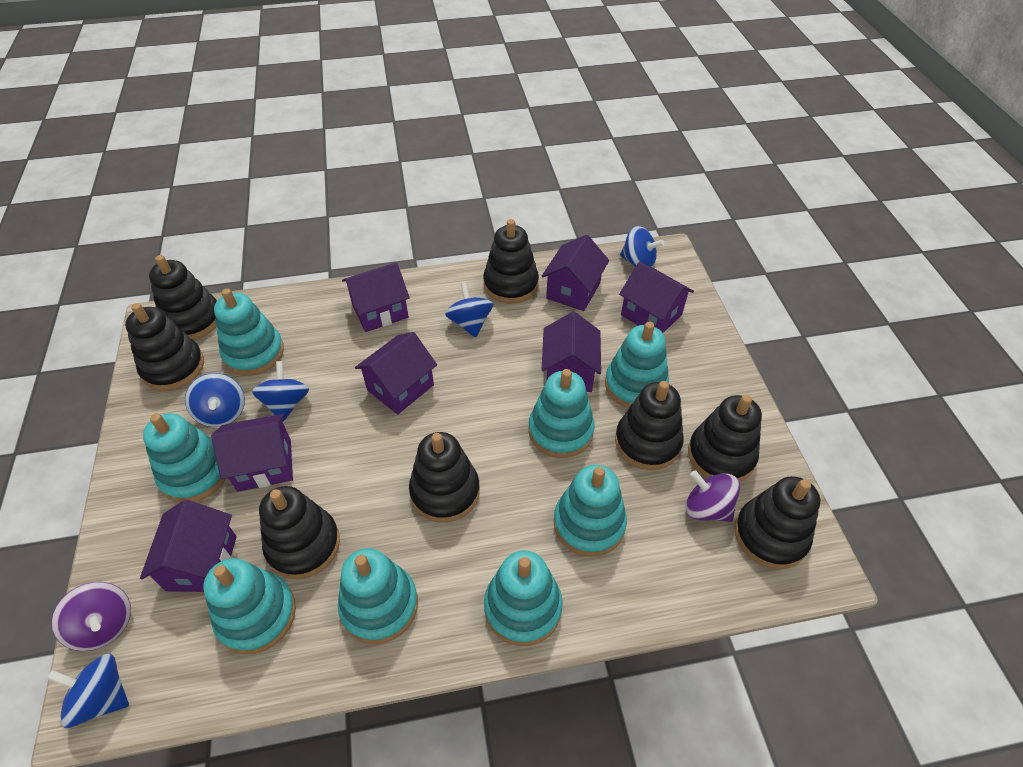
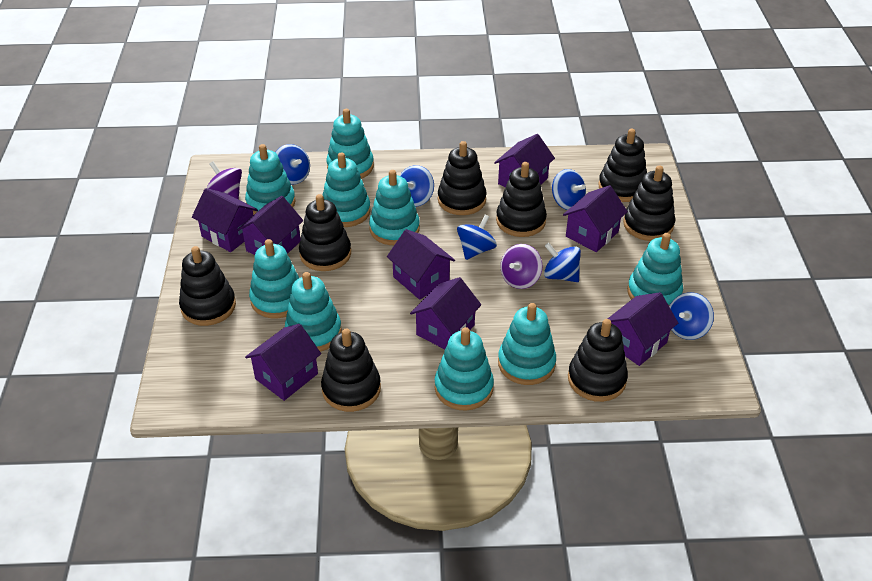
blue spinning top: [46,654,129,728] [185,373,245,427] [252,361,309,422] [445,282,493,338] [620,226,664,267] = 5 -> [275,144,310,185] [400,165,434,207] [457,215,497,260] [544,243,581,282] [552,169,586,210] [669,292,714,340] = 6
purple house: [140,500,237,592] [211,413,293,492] [342,262,410,332] [355,332,437,415] [541,235,609,311] [542,312,601,392] [619,262,694,333] = 7 -> [192,188,258,252] [237,196,304,255] [245,324,321,401] [387,229,455,300] [410,277,481,349] [494,134,555,188] [563,185,628,252] [608,292,678,366] = 8
turquoise stacking toy: [143,413,226,502] [203,558,296,654] [214,288,284,376] [338,548,418,644] [484,550,563,646] [528,369,595,458] [554,464,627,557] [605,322,669,408] = 8 -> [245,144,296,215] [249,239,299,319] [285,272,342,352] [323,152,371,227] [326,109,374,179] [369,170,420,245] [435,327,494,411] [498,303,556,385] [627,233,683,306] = 9

